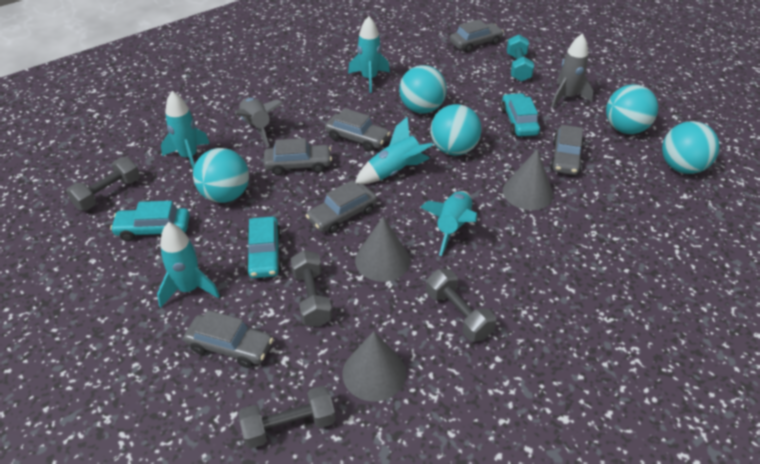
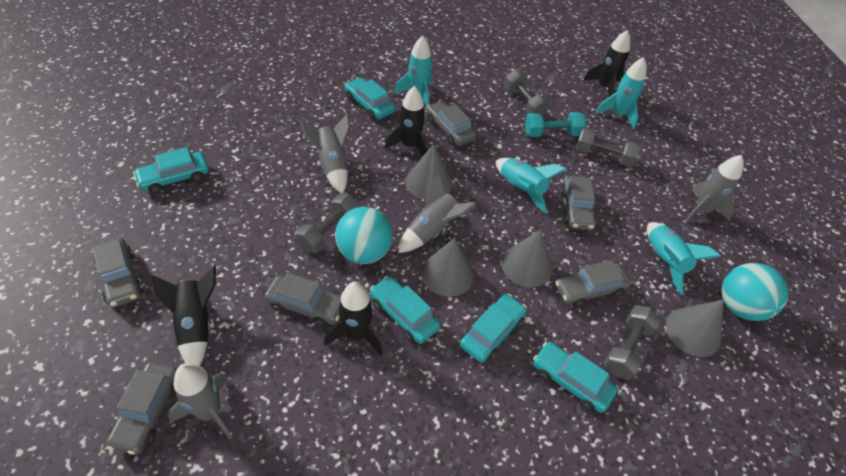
black rocket: none = 0 -> [151,266,216,366] [324,282,383,356] [384,86,428,156] [583,30,630,97] = 4
grey cone: [342,331,406,402] [355,217,410,282] [503,149,553,210] = 3 -> [406,144,452,200] [421,238,474,297] [501,230,552,287] [666,300,724,357] = 4
grey rocket: [235,97,283,147] [551,33,593,108] = 2 -> [168,363,233,440] [300,114,350,194] [398,174,476,253] [685,155,744,222] = 4
turquoise ball: [193,148,249,203] [399,65,447,114] [430,104,482,156] [606,84,658,134] [662,121,720,174] = 5 -> [335,207,393,264] [721,263,789,321] = 2
turquoise car: [110,201,190,241] [246,216,282,278] [501,93,540,137] = 3 -> [133,147,209,194] [345,78,395,120] [370,276,440,344] [460,294,527,362] [533,342,617,413] = 5
turquoise rocket: [157,222,220,308] [161,91,210,169] [348,16,390,93] [355,117,433,184] [420,191,478,256] = 5 -> [394,36,433,108] [496,158,567,214] [595,57,647,129] [647,222,721,295] = 4

